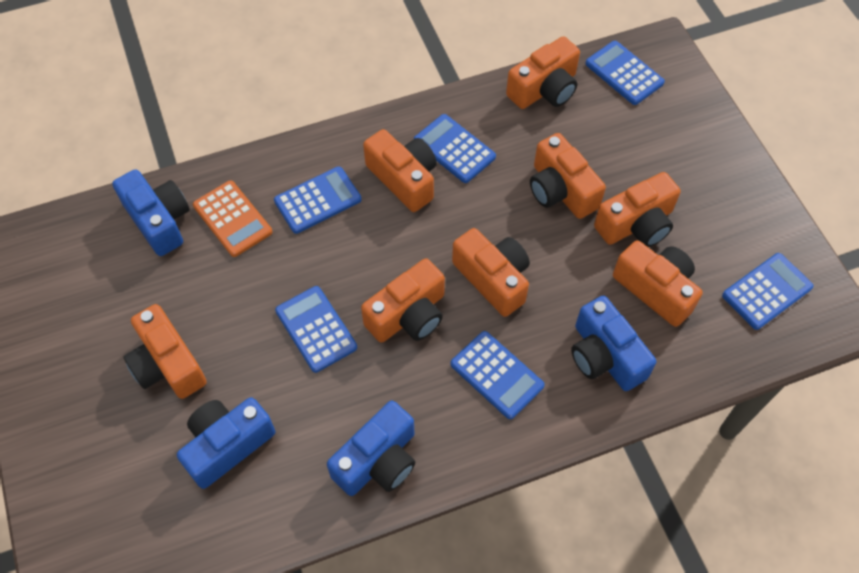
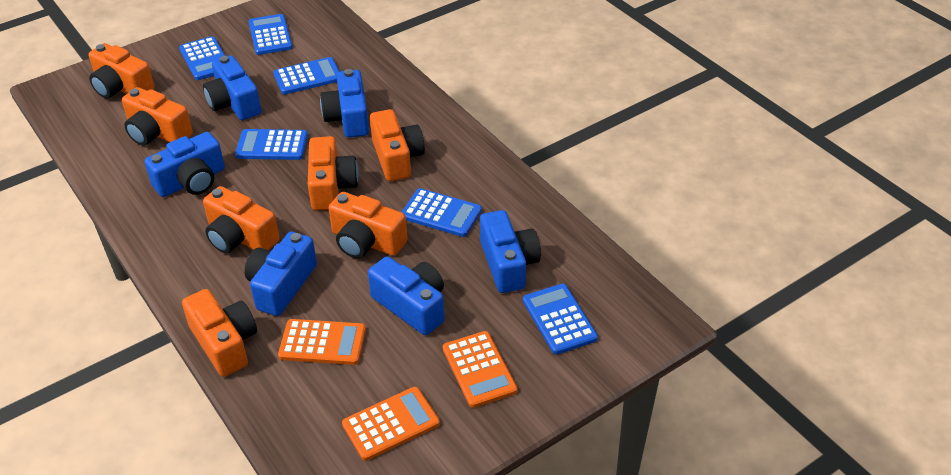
blue camera: [112,169,190,256] [177,397,275,489] [327,400,415,496] [571,295,656,391] = 4 -> [144,132,225,197] [203,55,261,120] [245,232,317,316] [320,69,369,138] [368,257,445,335] [480,210,541,293] = 6
orange calculator: [193,180,272,257] = 1 -> [278,319,366,365] [342,387,440,461] [443,331,518,408] = 3
orange camera: [124,304,207,399] [361,258,445,343] [363,129,437,212] [452,228,530,317] [506,36,580,109] [530,133,606,219] [594,172,681,247] [613,240,703,327] = 8 -> [88,43,155,99] [122,87,193,146] [182,289,257,377] [203,186,280,254] [308,136,359,211] [329,192,408,258] [370,109,425,181] = 7

